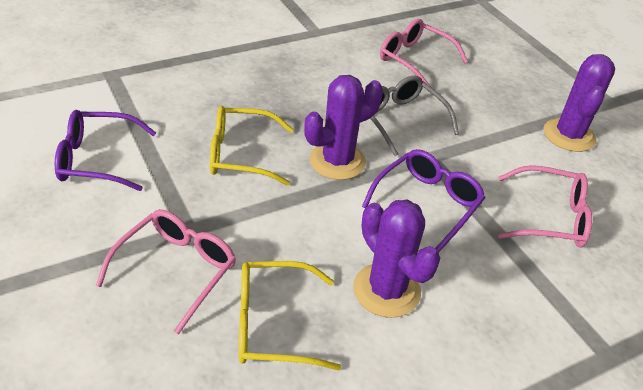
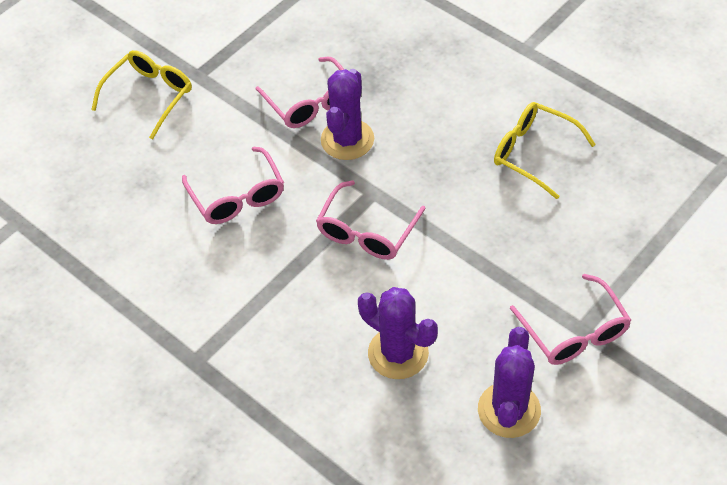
grey glasses: [364,75,459,156] = 1 -> none = 0
pink glasses: [96,209,236,334] [380,19,468,88] [498,165,592,248] = 3 -> [182,147,284,224] [256,57,344,128] [316,180,426,260] [510,274,631,365] = 4
purple glasses: [55,110,156,191] [362,149,485,253] = 2 -> none = 0

